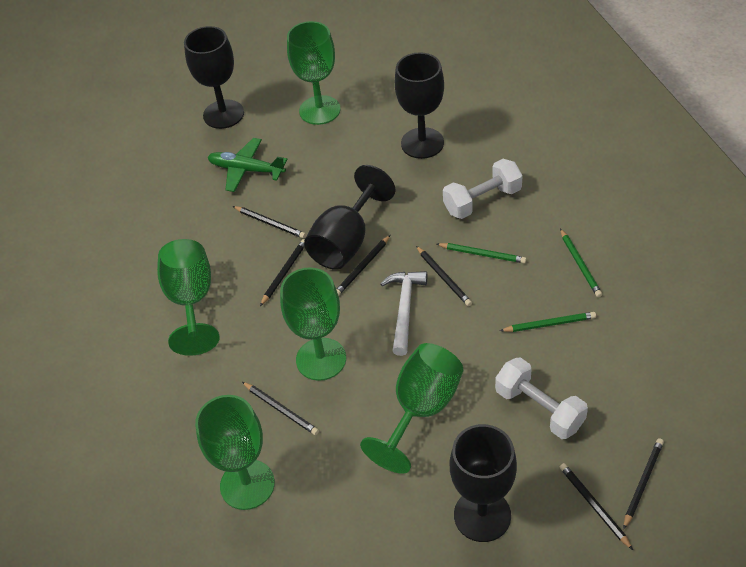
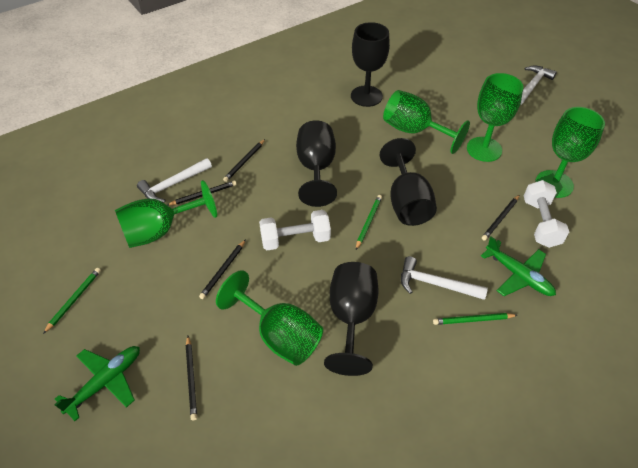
black pencil: [233,206,306,238] [242,382,319,435] [260,239,305,306] [336,235,390,296] [416,246,472,306] [560,463,633,550] [623,438,664,529] = 7 -> [167,181,236,206] [186,336,197,420] [199,239,246,299] [223,139,265,182] [482,195,519,241] = 5
green plane: [208,138,288,192] = 1 -> [54,346,140,421] [481,237,556,296] = 2
white hammer: [380,271,427,356] = 1 -> [137,158,212,202] [401,256,488,300] [520,65,557,105] = 3

